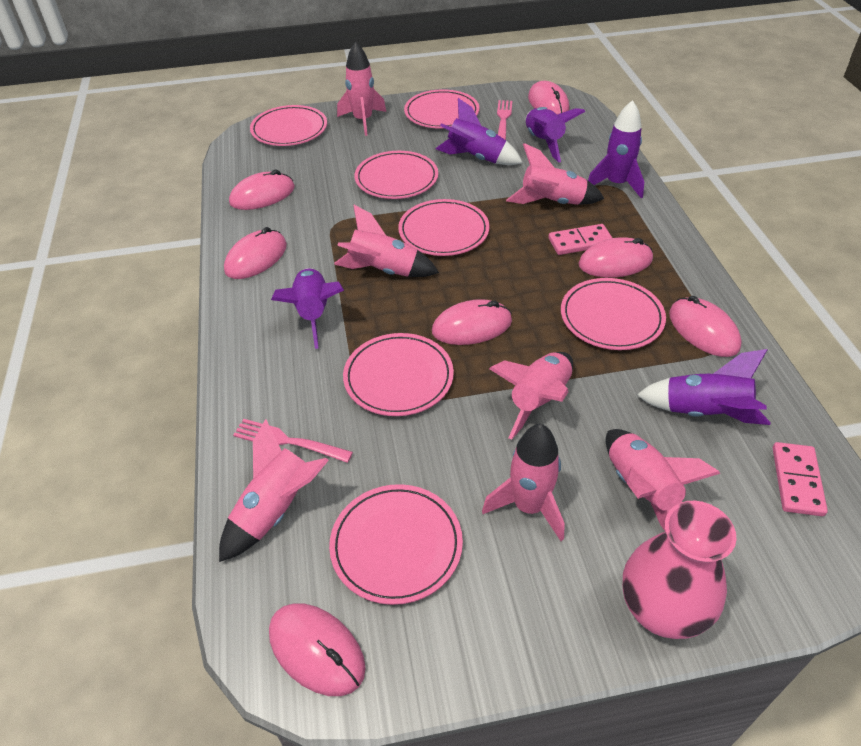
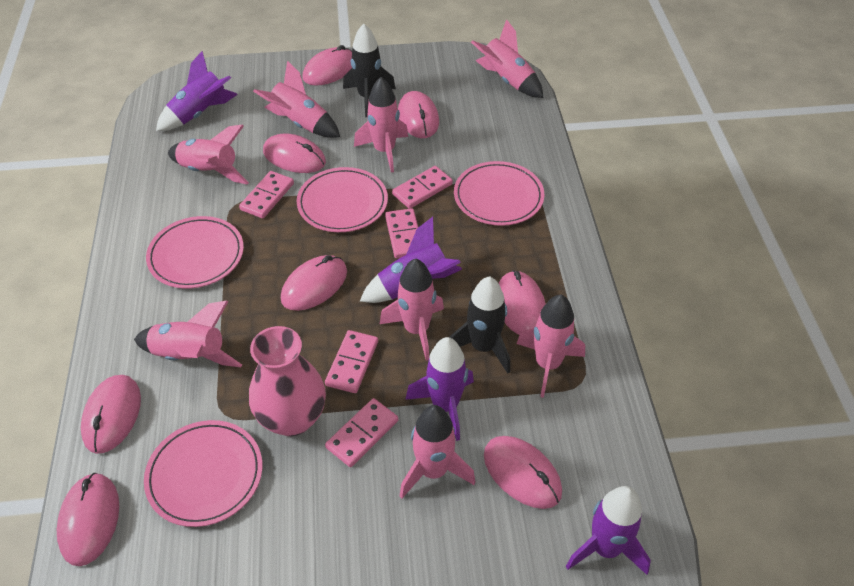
black rocket: none = 0 -> [343,24,396,117] [449,276,510,373] = 2
pink domino: [548,224,612,255] [773,442,828,516] = 2 -> [239,171,294,218] [325,330,378,393] [325,398,398,467] [385,208,418,258] [392,166,453,209] = 5
pink fork: [233,419,353,463] [497,100,512,140] = 2 -> none = 0
pink mouse: [224,227,287,279] [229,170,295,210] [269,603,366,696] [432,299,512,345] [528,81,569,114] [579,237,653,278] [669,296,742,357] = 7 -> [57,473,119,566] [81,375,141,454] [263,133,326,173] [281,255,347,311] [302,45,352,86] [398,91,439,138] [484,436,562,509] [498,270,546,335] = 8
pink plate: [250,105,327,146] [329,484,463,605] [343,333,454,416] [355,151,438,199] [398,199,490,256] [404,89,480,129] [561,278,666,350] = 7 -> [144,420,262,527] [146,216,244,288] [297,167,388,232] [454,161,544,226] = 4
pink rocket: [219,419,329,562] [334,205,439,277] [337,42,386,136] [482,424,565,541] [489,352,573,440] [506,143,604,205] [606,429,721,531] = 7 -> [134,301,242,367] [168,125,249,184] [253,61,340,138] [354,77,408,173] [380,258,444,361] [400,405,475,498] [471,19,543,98] [516,295,585,398] = 8
purple rocket: [271,268,344,349] [436,98,522,165] [525,107,585,162] [588,100,644,198] [637,349,770,425] = 5 -> [156,51,238,131] [360,217,462,303] [405,337,474,441] [566,486,651,575] = 4

